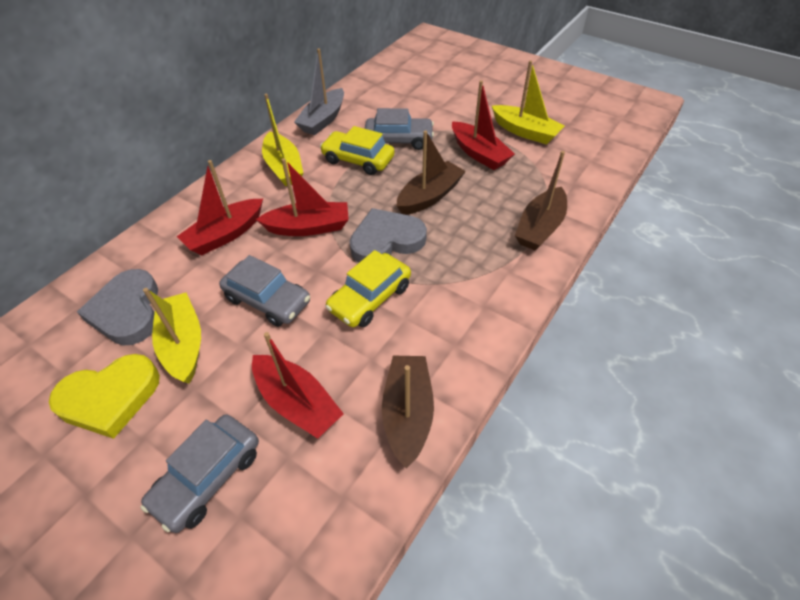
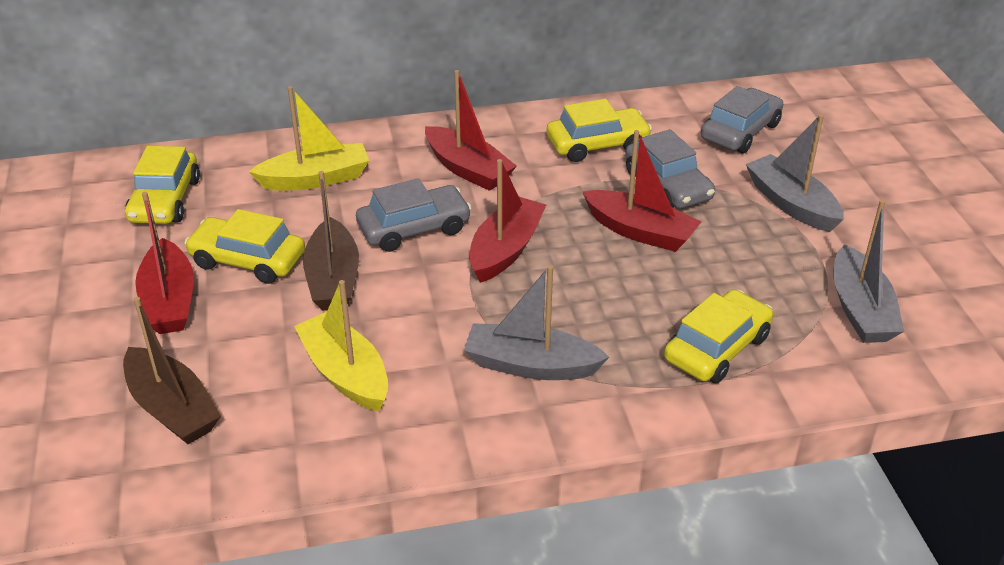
brown boat: [382,356,434,468] [397,130,466,215] [515,151,567,250] = 3 -> [123,297,221,444] [303,171,359,311] = 2
grey boat: [294,48,344,135] = 1 -> [464,265,609,380] [746,114,844,232] [833,200,904,343] = 3
grey heart: [77,269,158,346] [349,208,427,263] = 2 -> none = 0
yellow boat: [143,288,201,384] [262,94,303,186] [492,60,565,144] = 3 -> [249,86,369,191] [294,280,388,412] = 2
yellow car: [320,126,395,175] [326,250,411,327] = 2 -> [125,146,200,224] [184,209,305,284] [547,99,652,162] [664,289,773,383] = 4
yellow heart: [49,354,160,439] = 1 -> none = 0

